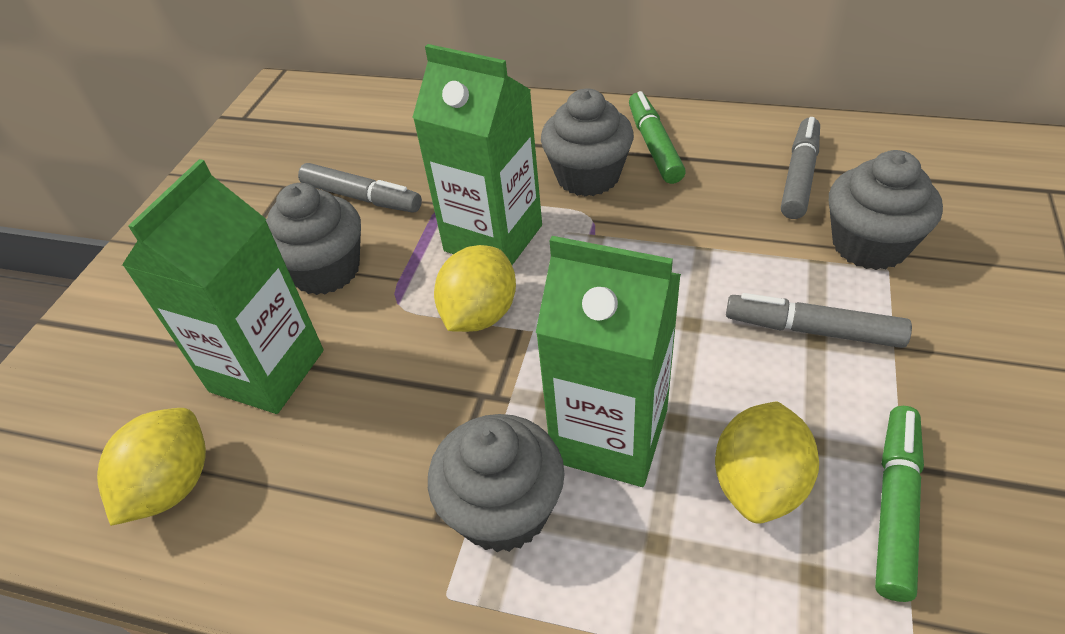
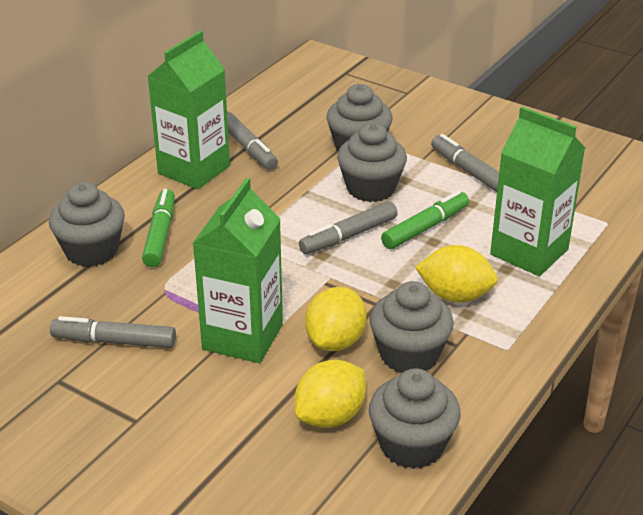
grey cupcake: [266,183,361,295] [428,414,565,552] [541,88,634,196] [829,150,943,270] = 4 -> [49,182,125,267] [326,84,393,152] [337,123,407,202] [369,281,454,373] [369,368,461,469] = 5
grey marker: [298,163,422,213] [726,293,912,348] [781,117,820,219] = 3 -> [50,316,176,348] [227,112,278,170] [299,201,398,254] [431,134,499,192] = 4

